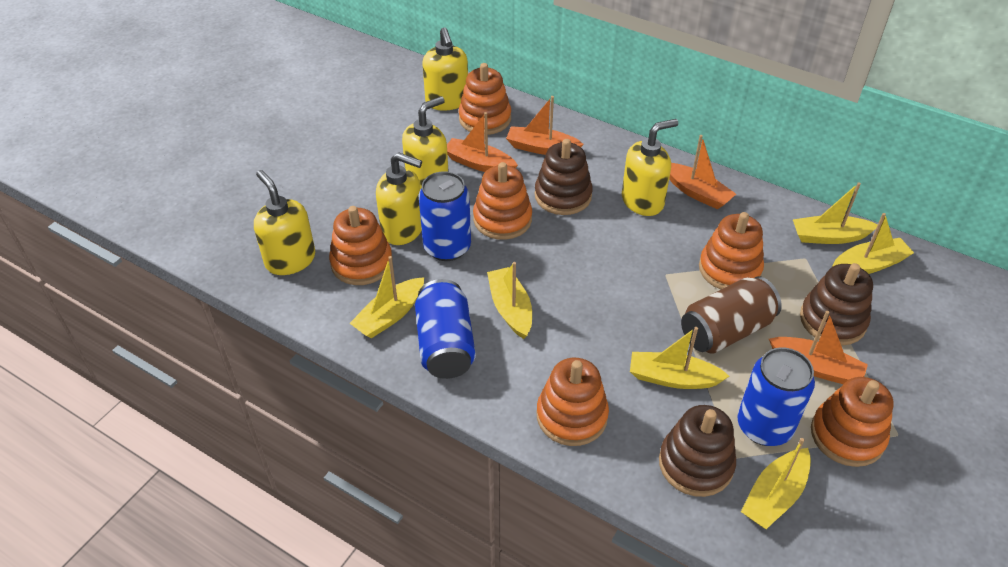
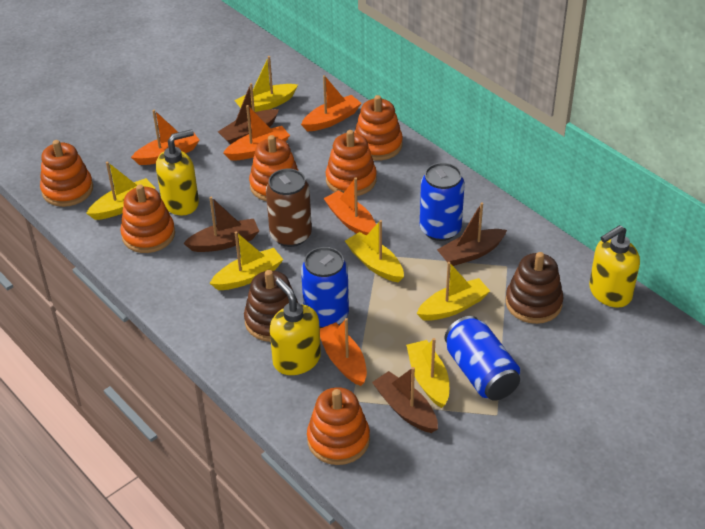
brown boat: none = 0 -> [184,197,259,252] [218,83,279,144] [372,367,438,433] [437,202,507,266] = 4
brown stacking toy: [535,139,593,215] [659,405,736,497] [800,263,873,346] = 3 -> [244,270,298,342] [505,252,564,324] = 2
orange boat: [447,112,518,172] [506,96,584,155] [669,135,736,209] [769,311,868,384] = 4 -> [131,110,200,165] [223,105,290,160] [301,75,362,131] [320,318,367,386] [323,178,376,236] = 5
yellow soap dispenser: [254,170,315,275] [376,152,422,245] [402,96,449,189] [422,27,468,111] [622,119,678,216] = 5 -> [156,129,199,215] [270,278,321,375] [589,225,640,308] = 3

